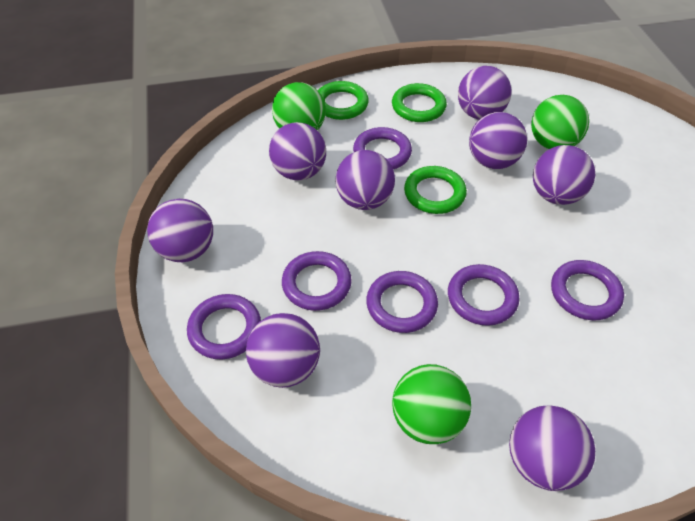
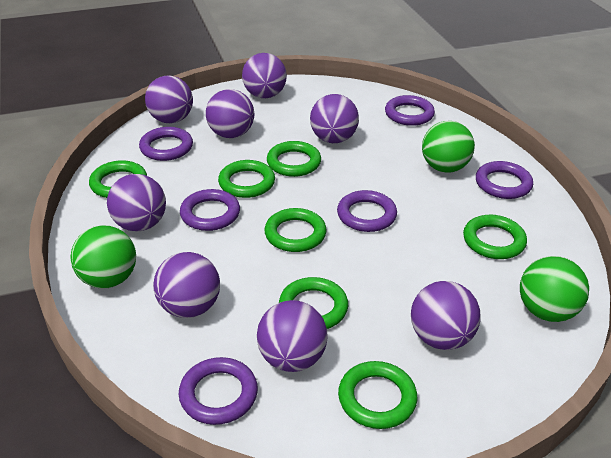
green ring: [318,81,369,120] [392,83,447,122] [404,166,467,214] = 3 -> [89,160,147,198] [218,160,275,198] [264,208,327,252] [267,141,321,177] [279,277,348,329] [338,361,417,429] [463,215,527,259] = 7

